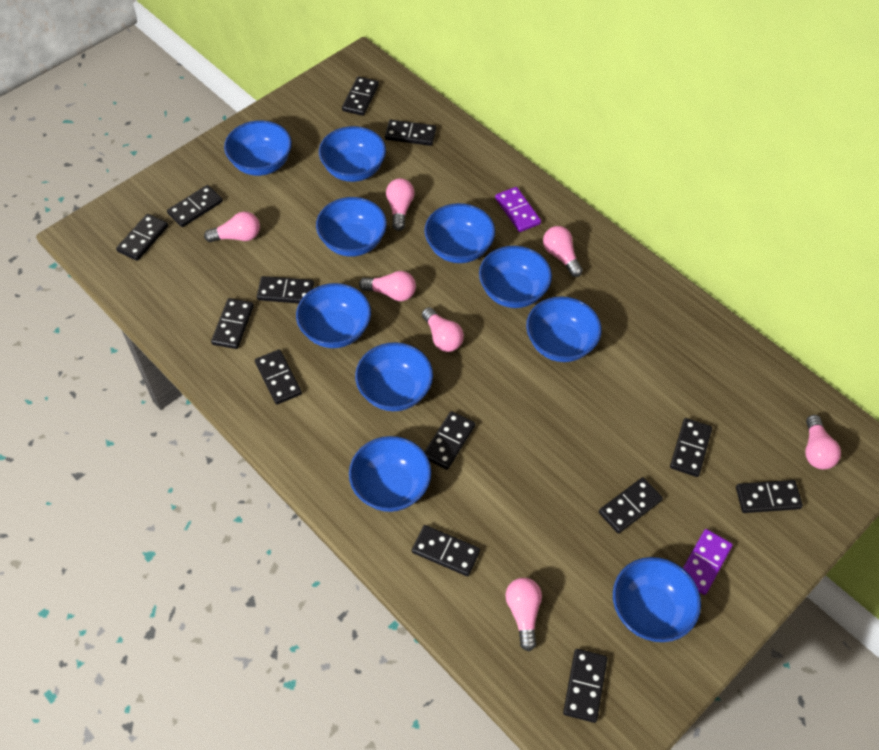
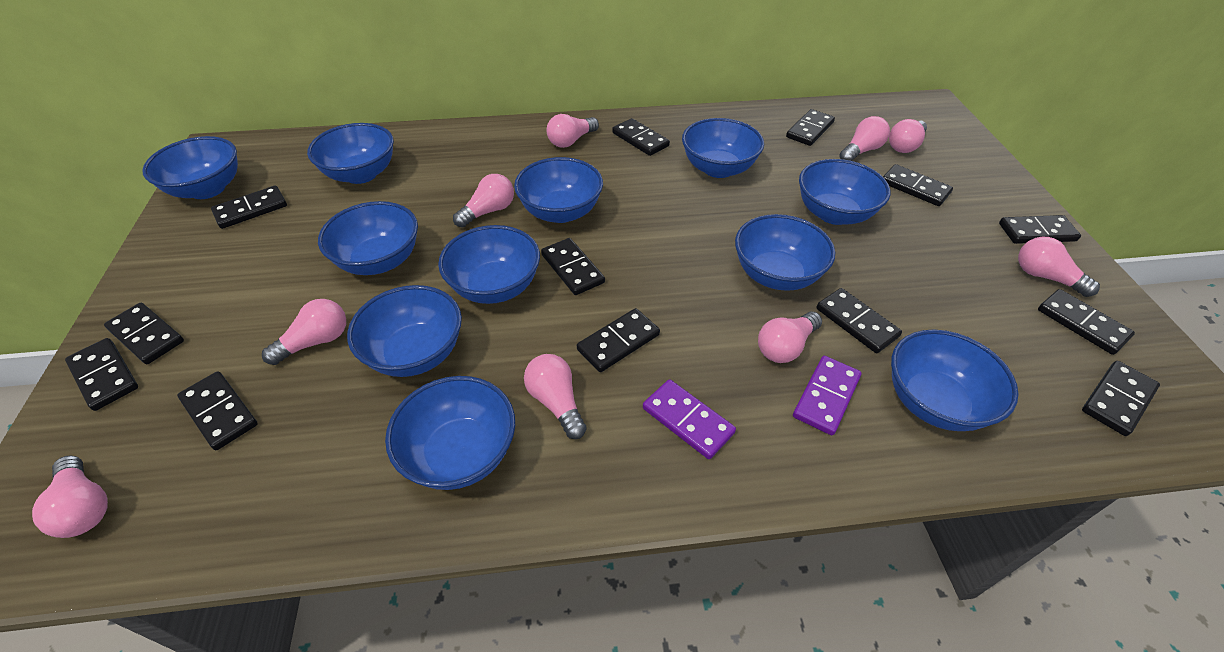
blue bowl: [224,120,292,176] [296,283,371,348] [316,197,387,257] [319,126,386,182] [349,436,431,512] [355,342,433,411] [424,203,495,263] [479,246,552,308] [526,296,602,362] [613,557,701,642] = 10 -> [142,136,238,199] [307,123,394,184] [318,201,418,275] [347,285,462,377] [385,376,515,490] [438,225,540,304] [514,157,603,223] [682,118,764,178] [735,214,835,291] [799,159,890,225] [891,330,1018,431] = 11
pink light bulb: [204,211,260,242] [359,271,416,301] [386,178,415,231] [422,307,464,352] [506,578,542,651] [543,226,583,277] [805,415,841,469] = 7 -> [32,455,108,538] [262,299,346,365] [453,174,514,227] [524,354,587,439] [547,114,599,148] [758,312,822,363] [839,116,890,161] [889,119,927,153] [1018,237,1100,297] = 9

